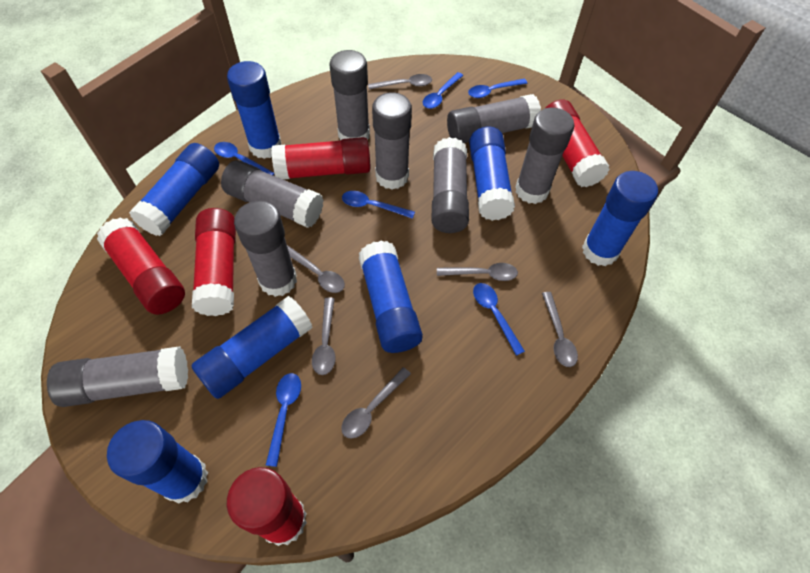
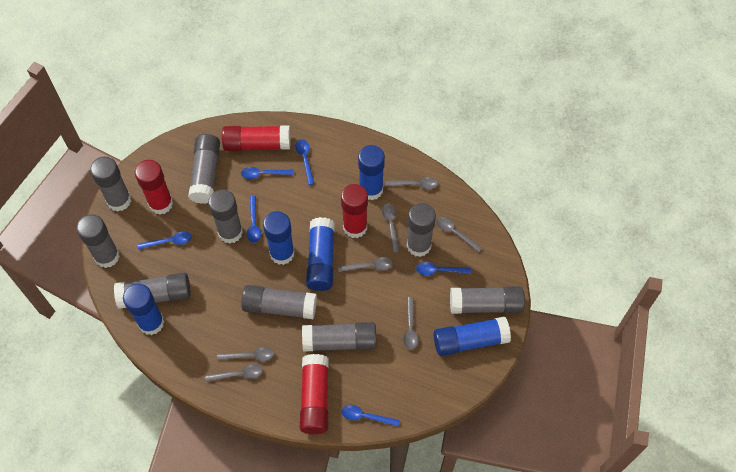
blue glue stick: [107,420,208,504] [129,143,219,236] [191,296,313,399] [227,61,282,159] [359,241,423,353] [469,127,515,221] [582,171,658,266] = 7 -> [123,284,164,335] [263,211,295,265] [306,217,335,291] [358,145,385,200] [434,317,511,356] = 5
grey glue stick: [47,346,188,407] [221,160,324,228] [234,201,297,297] [330,50,370,141] [372,92,412,190] [431,137,469,233] [447,94,541,143] [516,107,575,204] = 8 -> [77,214,120,268] [90,157,131,212] [114,273,191,309] [188,134,220,204] [208,189,243,244] [241,285,317,319] [302,322,377,352] [407,203,436,257] [450,286,525,314] = 9
grey spoon: [287,245,345,293] [312,297,336,375] [341,367,411,438] [368,74,432,89] [437,263,518,281] [542,292,578,367] = 6 -> [205,364,263,382] [217,347,274,361] [338,257,393,272] [382,203,400,253] [385,177,438,189] [403,297,418,350] [436,217,482,252] = 7
red glue stick: [97,217,185,315] [192,208,236,316] [227,467,307,546] [271,137,371,180] [546,99,610,187] = 5 -> [135,160,173,215] [222,125,290,151] [300,354,329,434] [341,184,368,238] = 4

